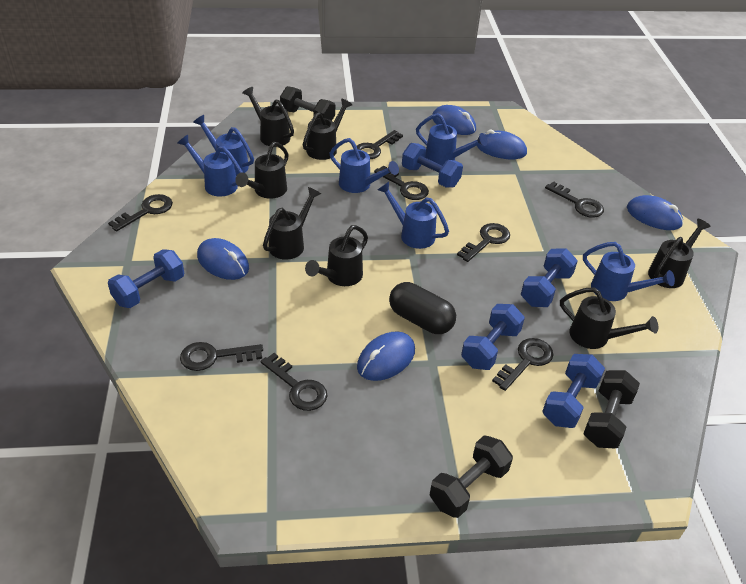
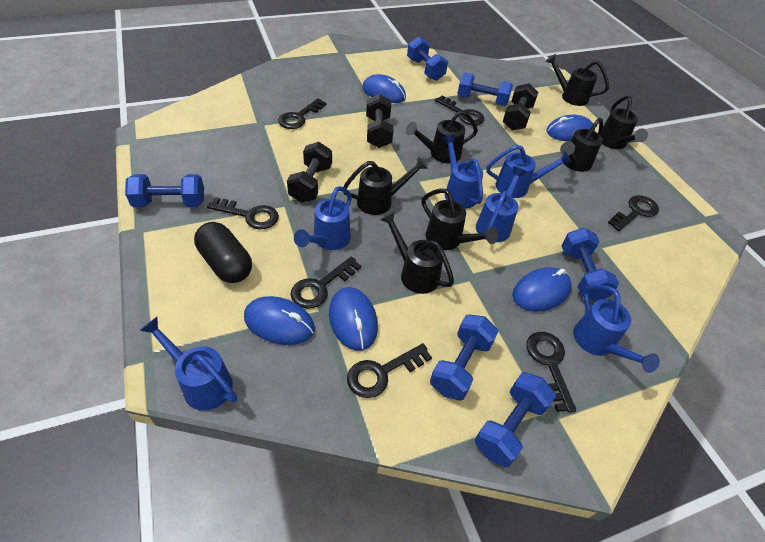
black key: [108,194,173,232] [180,342,263,371] [261,353,327,411] [357,130,403,159] [374,165,429,200] [457,223,510,262] [492,338,554,391] [545,181,604,218] = 8 -> [207,197,279,229] [278,98,326,129] [290,257,361,309] [347,343,432,398] [435,95,484,125] [526,332,576,412] [608,195,659,231] = 7
blue dumbbell: [108,249,184,308] [402,143,463,188] [461,304,525,370] [521,248,578,307] [542,354,605,428] = 5 -> [125,174,204,207] [407,37,448,81] [430,314,499,401] [457,73,513,106] [475,372,556,467] [561,228,619,301] = 6

